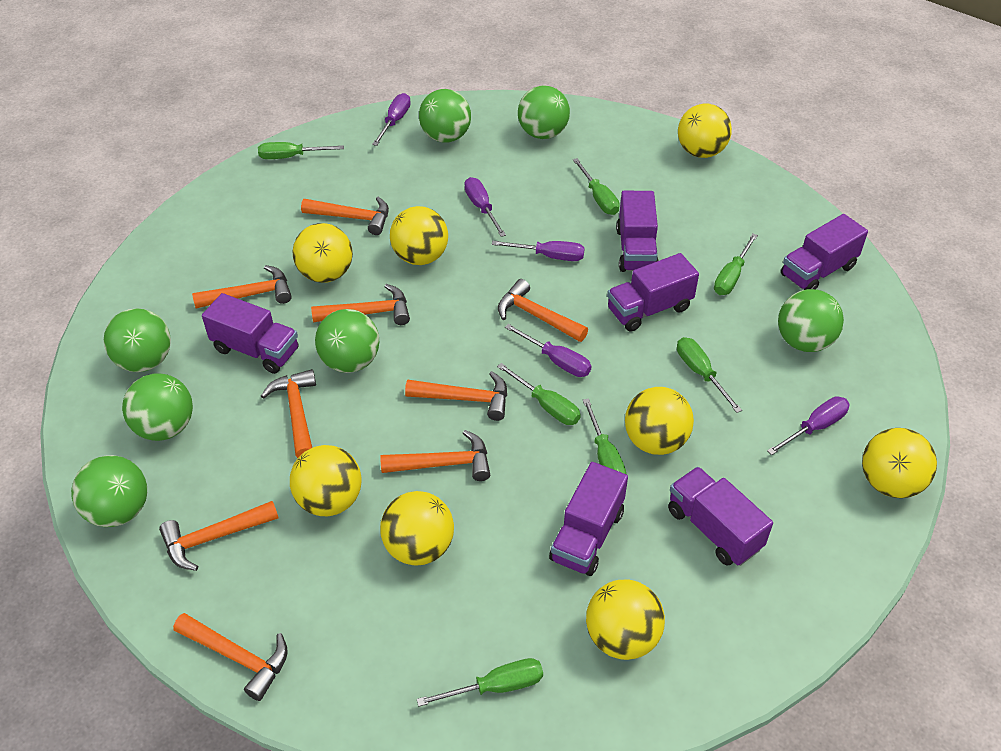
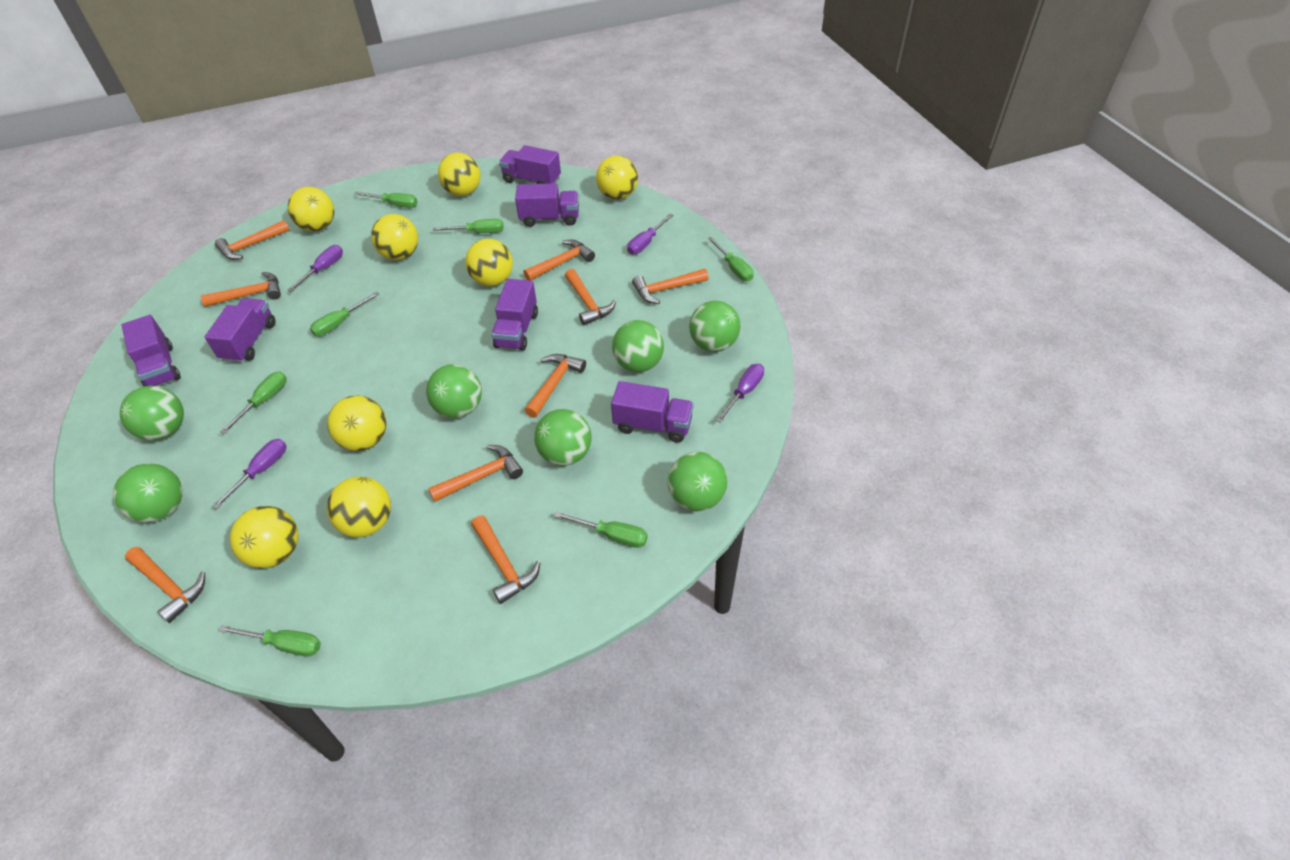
purple screwdriver: [372,93,411,146] [464,177,506,237] [492,241,585,261] [505,324,591,377] [767,396,850,455] = 5 -> [212,439,286,509] [287,245,343,292] [627,214,673,255] [716,364,764,423] = 4

